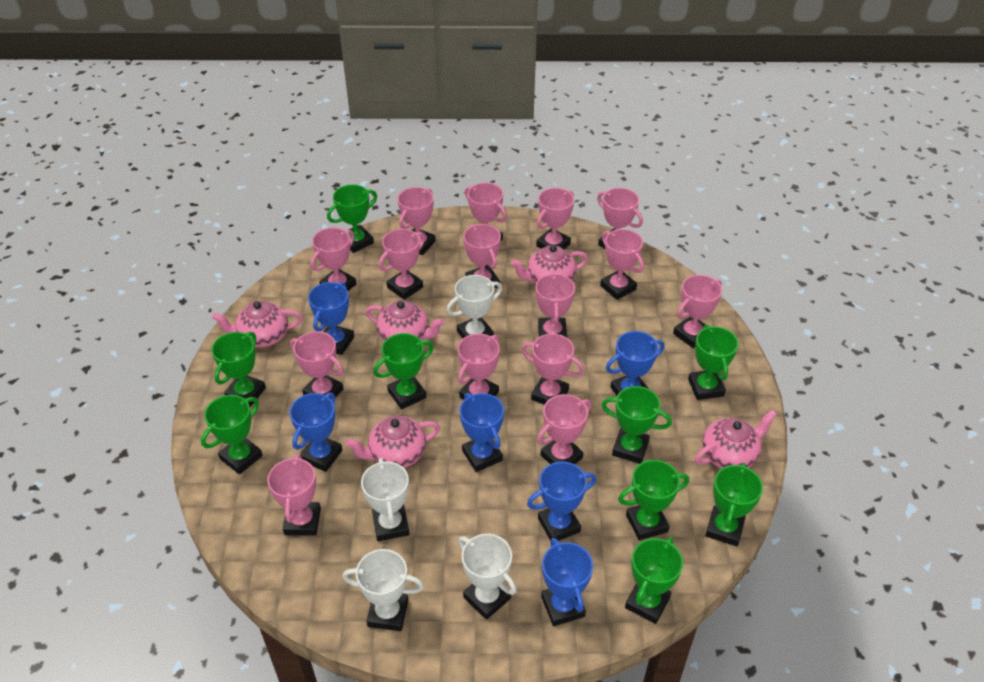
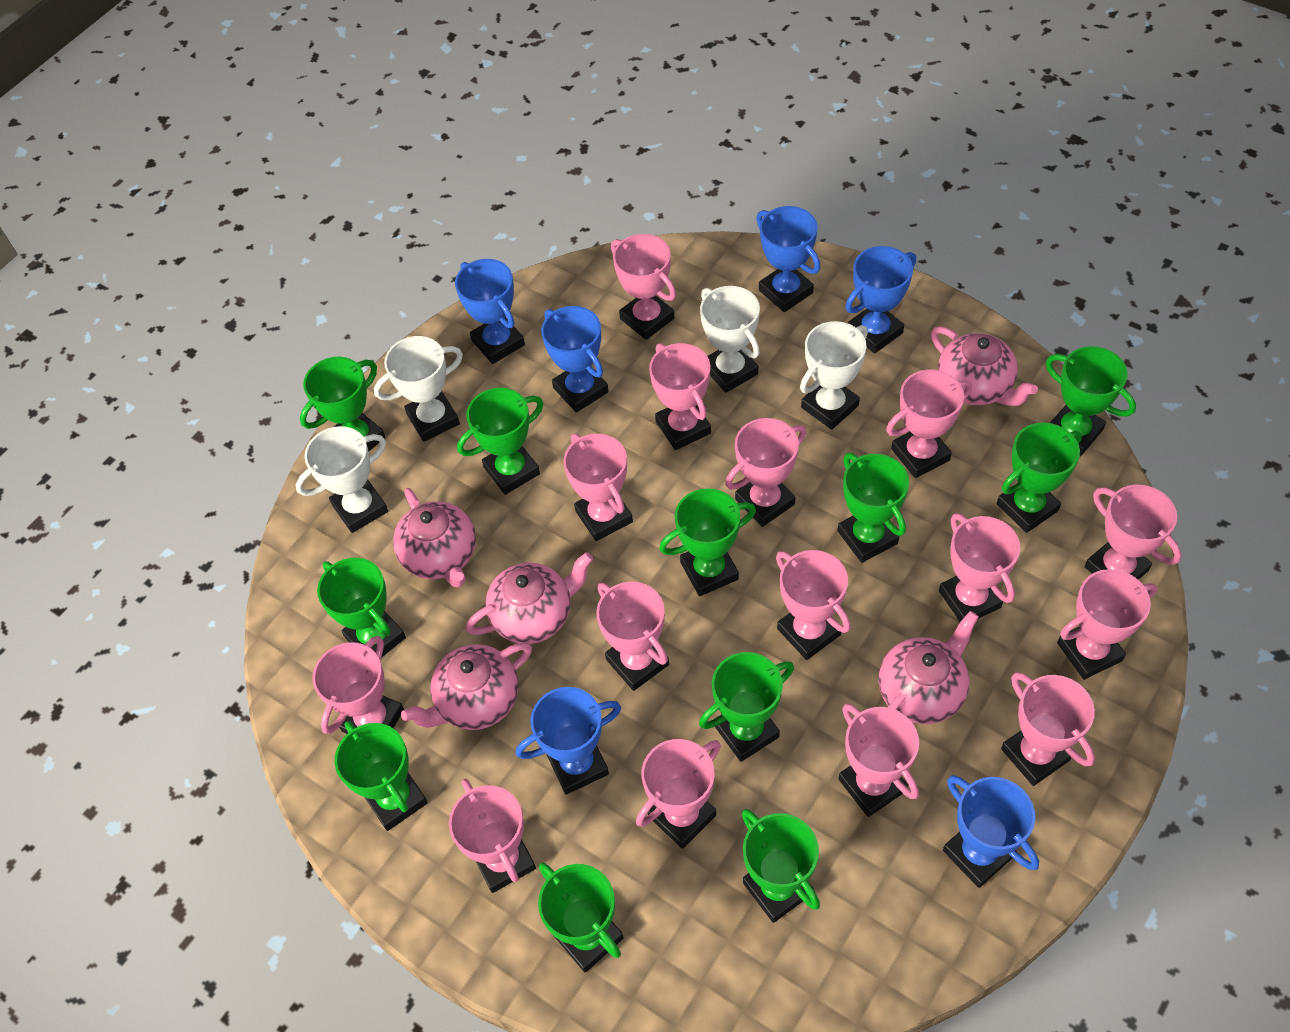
green trophy: [201,395,263,474] [211,332,266,407] [327,185,377,253] [373,333,434,409] [602,386,672,464] [618,460,689,540] [625,537,683,624] [688,325,739,400] [705,463,763,546] = 9 -> [300,357,385,451] [317,558,406,658] [334,721,428,831] [457,388,544,495] [538,862,624,972] [659,488,756,596] [699,652,794,762] [742,809,820,923] [838,453,909,563] [997,422,1082,533] [1046,346,1136,456] = 11

